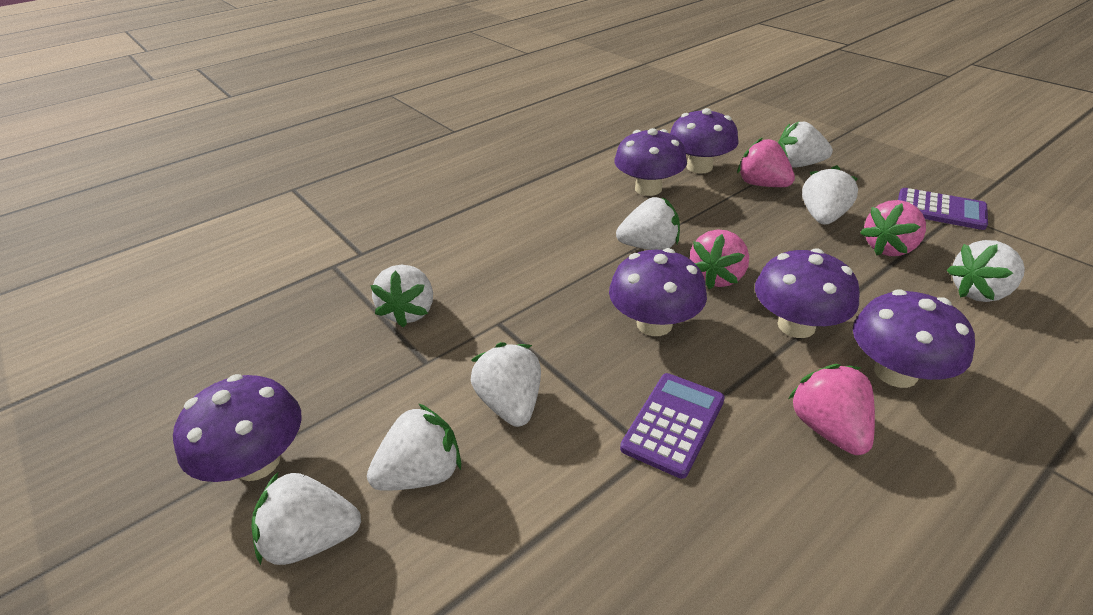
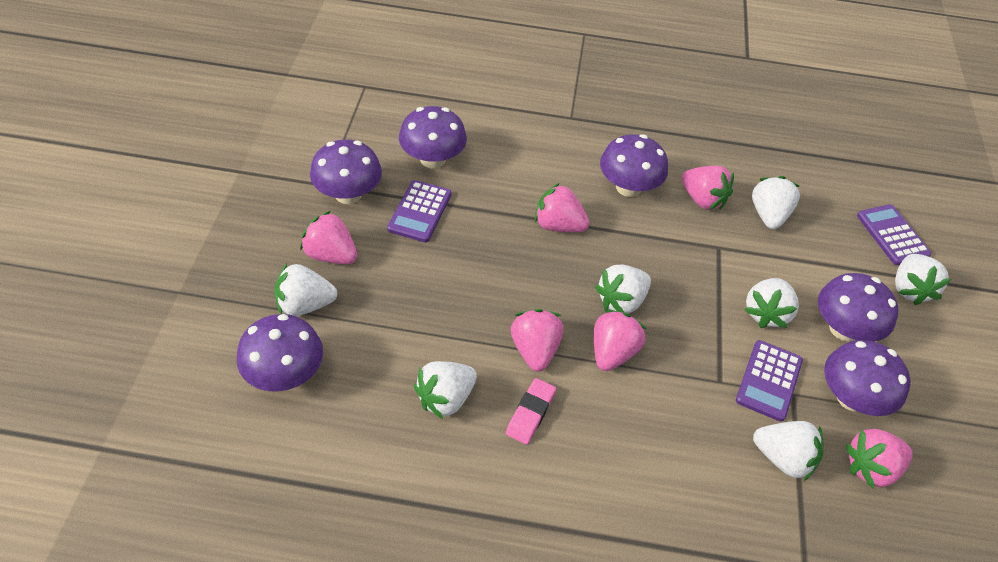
pink eraser: none = 0 -> [506,378,556,444] = 1
pink strawberry: [690,230,749,289] [737,137,795,187] [788,364,875,455] [860,200,926,256] = 4 -> [300,211,357,264] [511,309,563,372] [535,183,589,232] [594,309,647,371] [682,166,734,210] [846,429,913,489] = 6
purple calculator: [620,373,725,479] [898,188,988,230] = 2 -> [387,180,452,242] [736,340,803,422] [857,204,931,265] = 3
white strawberry: [252,471,361,565] [367,403,461,491] [370,265,433,328] [471,342,541,427] [616,197,680,250] [778,121,833,168] [802,165,858,225] [947,240,1025,302] = 8 -> [274,263,338,316] [414,361,477,419] [595,265,651,314] [744,278,799,328] [752,176,800,229] [753,421,823,481] [895,254,951,305] = 7

